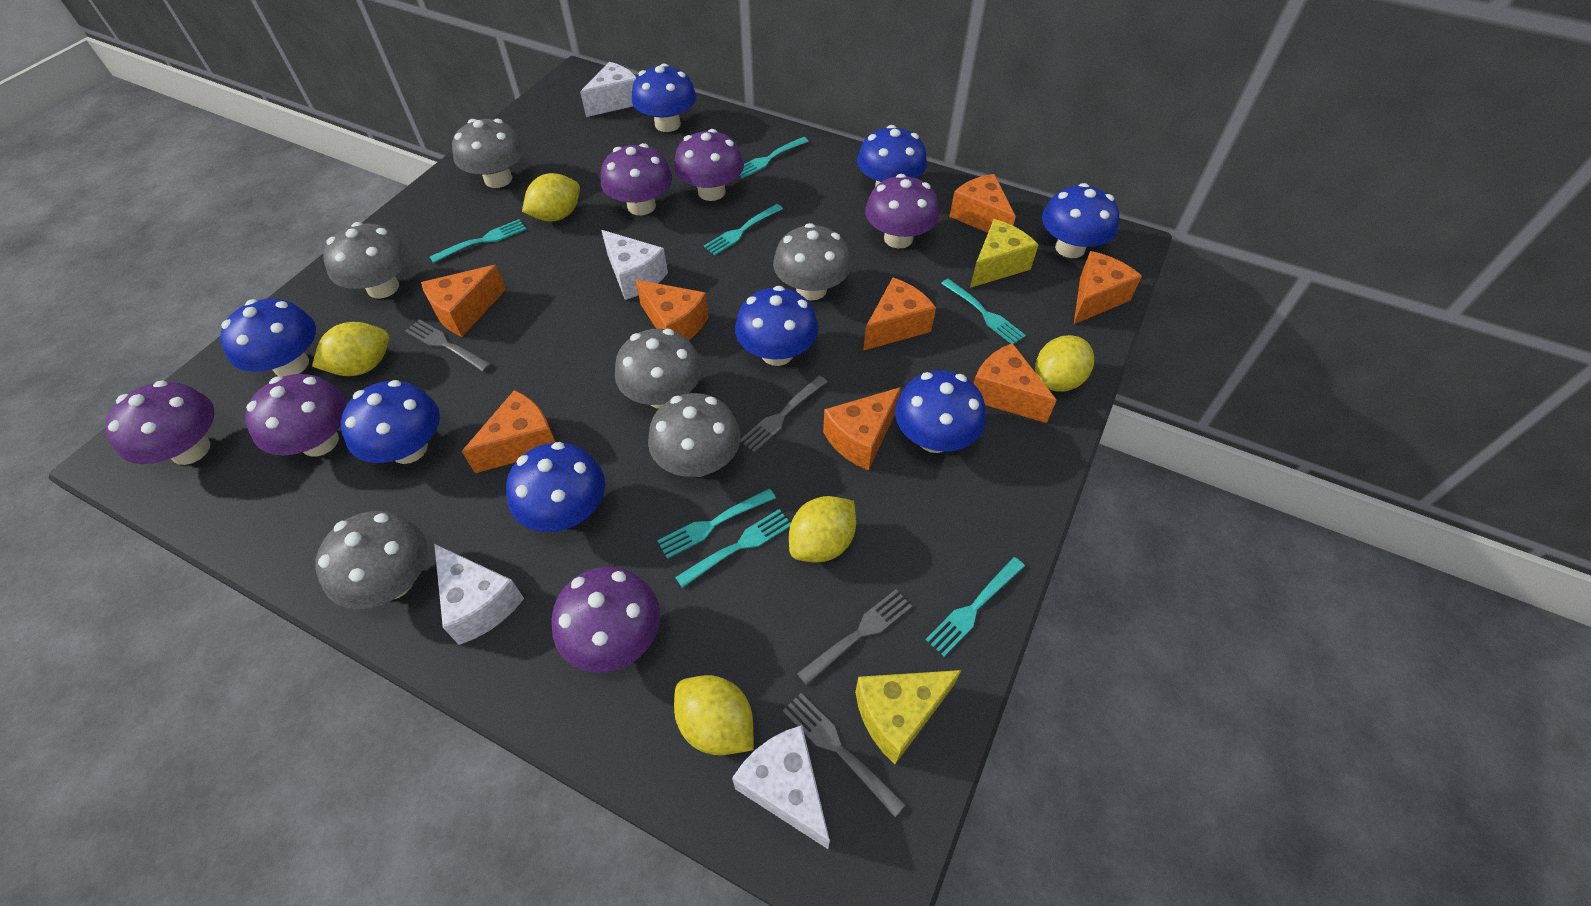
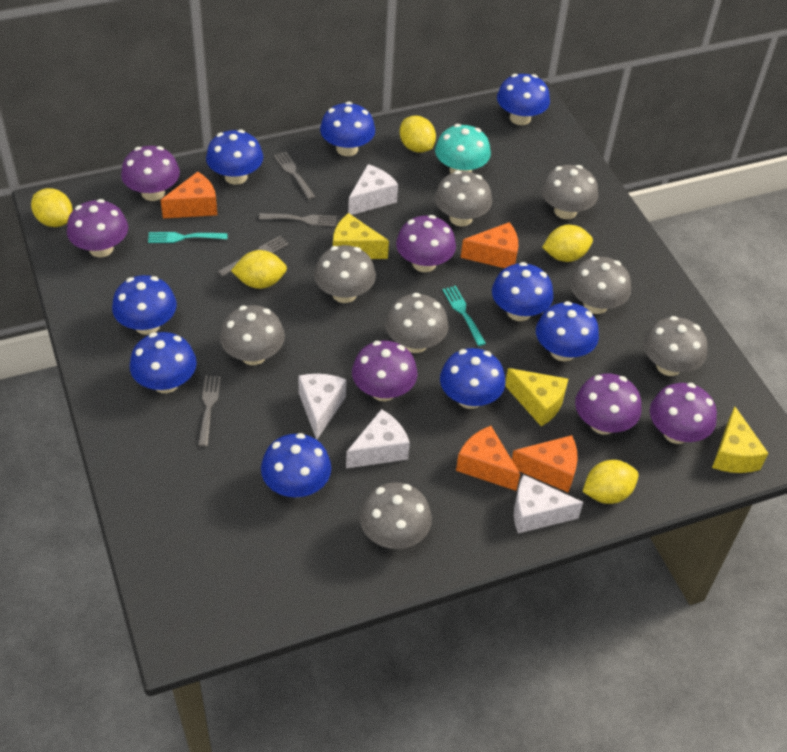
blue mushroom: [220,298,316,377] [341,380,440,464] [506,442,605,532] [632,64,696,132] [735,286,818,366] [857,125,927,187] [895,370,986,453] [1042,183,1119,258] = 8 -> [112,275,177,335] [129,332,197,393] [206,130,263,185] [261,433,331,498] [320,102,375,156] [440,348,505,409] [492,262,553,321] [497,74,550,125] [536,301,599,362] = 9
grey mushroom: [315,511,428,609] [323,222,409,299] [452,119,524,188] [615,329,702,409] [648,393,740,477] [773,223,851,301] = 6 -> [220,305,285,365] [314,245,376,303] [360,482,432,549] [385,293,449,353] [435,171,492,226] [541,165,598,219] [570,256,631,314] [643,316,708,376] = 8
orange cheese: [421,265,506,337] [462,390,556,473] [635,280,709,340] [823,387,901,471] [863,278,936,351] [949,174,1016,233] [973,343,1057,423] [1074,251,1142,324] = 8 -> [160,172,218,218] [456,426,520,491] [461,222,518,268] [512,435,578,492] = 4
turquoise fork: [430,219,526,263] [657,489,776,559] [675,509,791,588] [704,204,783,255] [739,137,809,178] [926,557,1025,657] [941,279,1026,344] = 7 -> [148,232,228,243] [442,286,486,346] = 2
turquoise mushroom: none = 0 -> [435,124,491,173] = 1
yellow cheese: [855,670,962,764] [970,219,1038,288] = 2 -> [333,213,389,259] [505,368,568,426] [712,406,768,473] = 3

